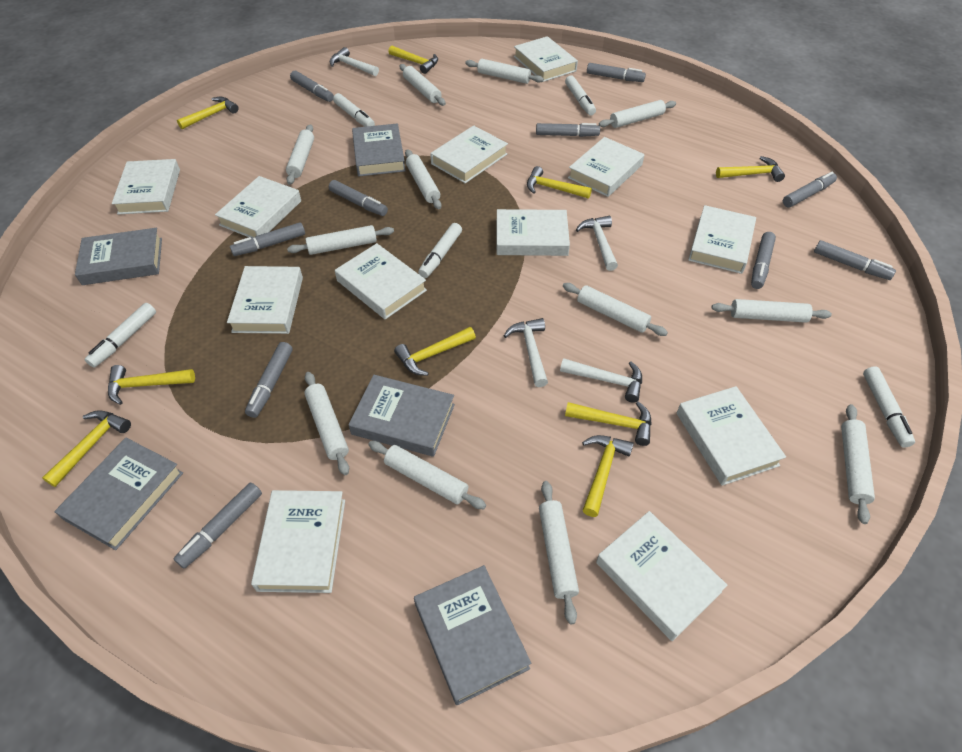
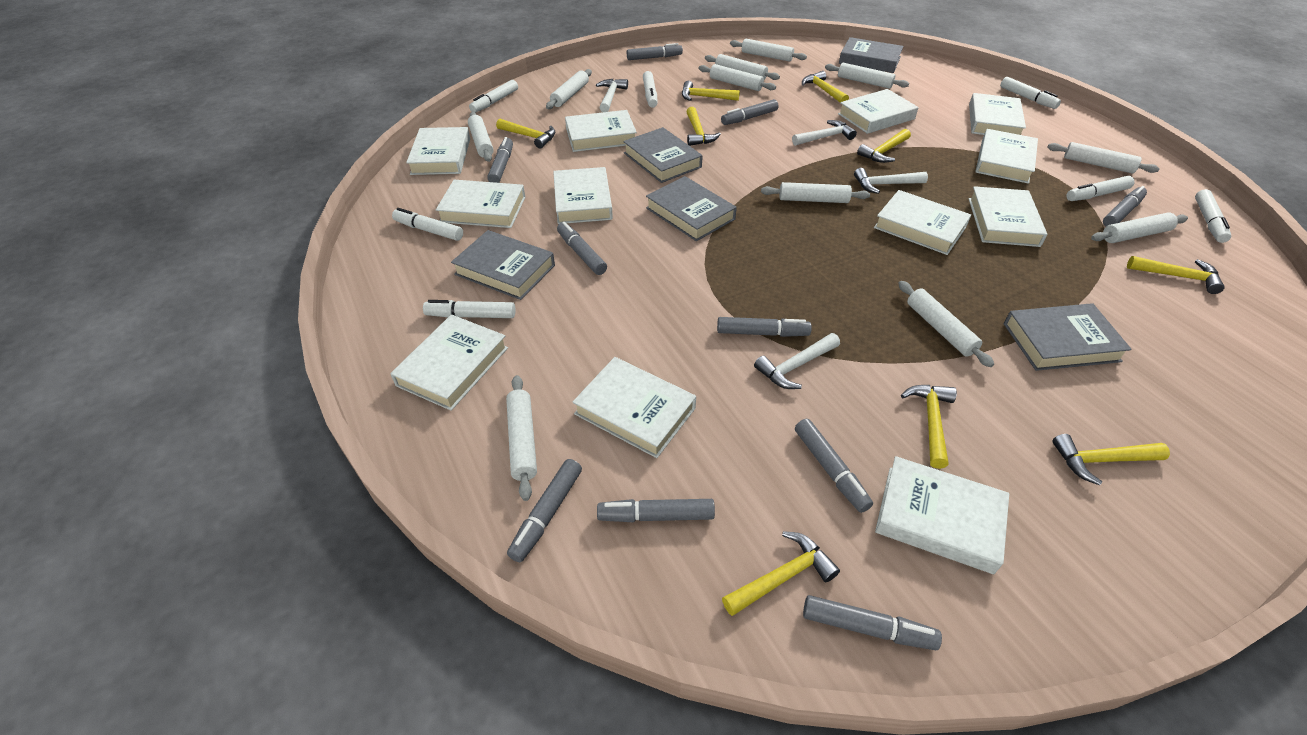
white marker: [85,303,156,368] [333,93,375,127] [418,223,462,278] [565,75,596,116] [863,366,915,447] = 5 -> [392,208,463,241] [423,300,515,318] [469,80,518,113] [643,71,657,108] [1000,77,1061,109] [1066,176,1134,201] [1195,189,1231,243] = 7
white rolling pin: [286,124,314,185] [287,225,394,255] [304,372,349,475] [368,441,486,509] [399,64,446,106] [405,149,442,209] [465,59,544,84] [539,481,579,624] [563,283,668,336] [599,100,676,128] [711,299,832,323] [841,404,875,524] = 12 -> [468,112,494,162] [506,375,537,501] [546,69,592,109] [699,64,776,91] [705,54,780,80] [730,39,807,62] [761,182,870,203] [825,63,909,89] [898,281,994,367] [1047,142,1160,173] [1091,212,1188,243] = 11

